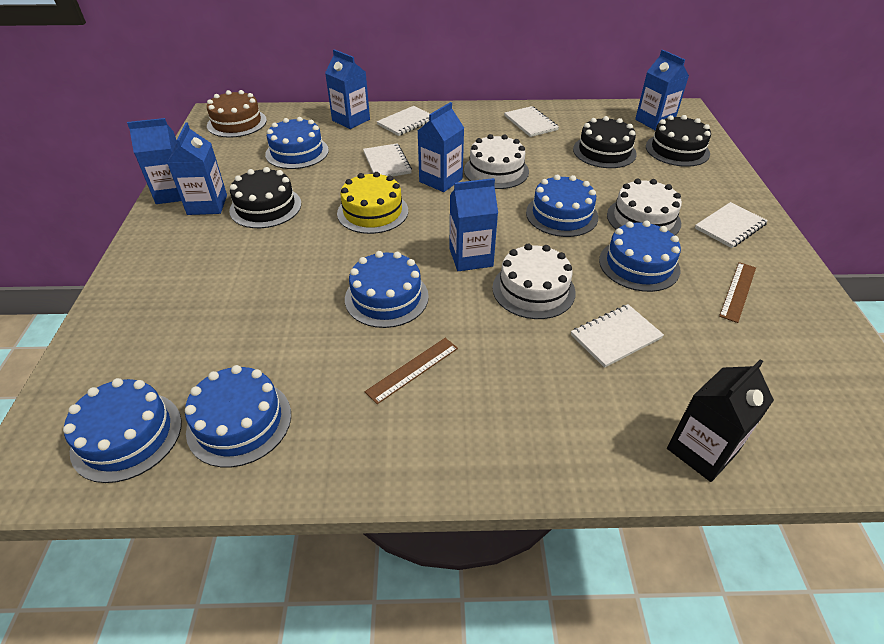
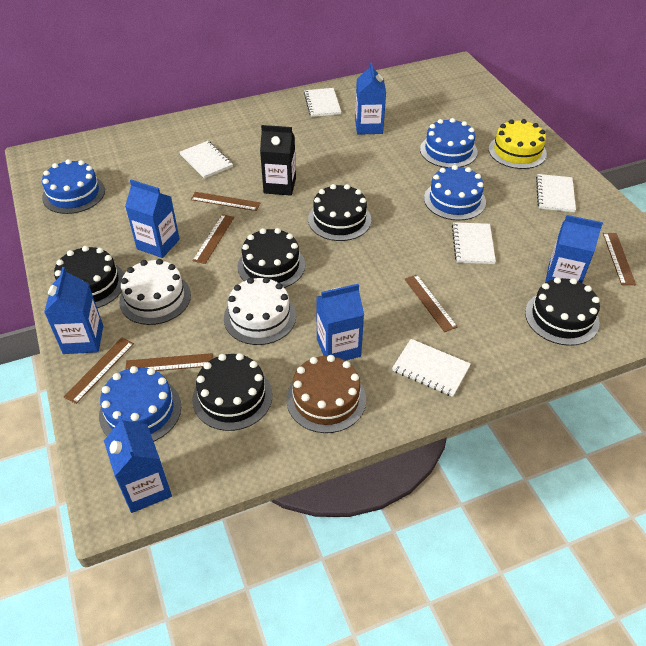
black cake: [229,167,301,228] [573,116,637,168] [646,115,711,167] = 3 -> [54,246,124,308] [192,353,272,431] [238,228,305,288] [308,184,371,241] [525,277,600,346] = 5
blue cake: [63,378,182,483] [185,365,291,467] [265,117,329,169] [345,251,429,328] [526,175,598,237] [599,221,681,292] = 6 -> [42,159,105,214] [99,366,181,442] [420,118,478,168] [424,165,486,220] = 4
brown ruler: [365,338,458,404] [719,262,756,323] = 2 -> [64,338,134,404] [125,353,213,371] [191,192,260,211] [192,214,235,264] [405,275,458,332] [603,233,636,285] = 6
white cake: [464,134,529,189] [492,243,576,319] [607,179,682,236] = 3 -> [119,259,191,325] [224,277,296,345] = 2

